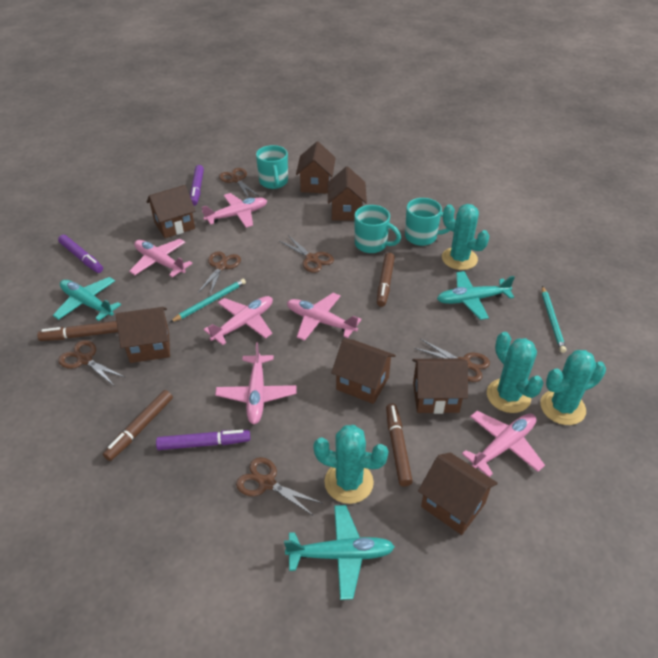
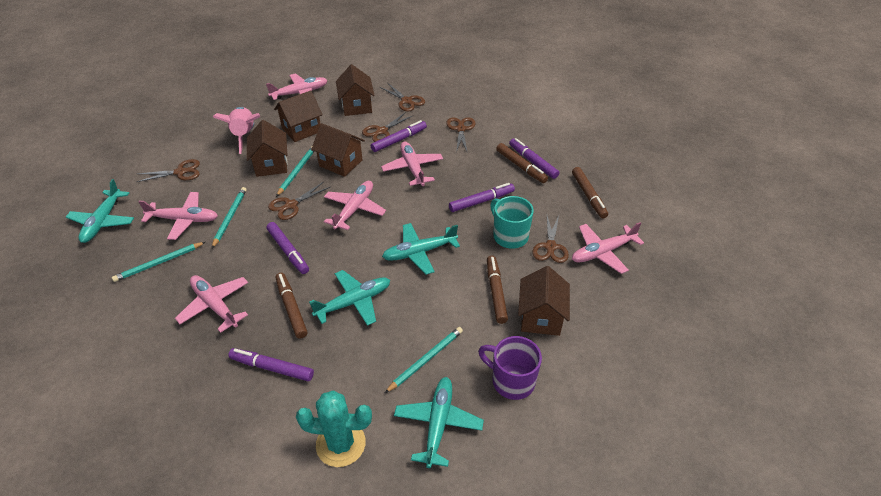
brown house: [116,307,170,363] [146,185,195,238] [296,142,336,194] [328,166,367,220] [331,339,396,404] [412,358,468,414] [418,453,498,535] = 7 -> [247,120,288,177] [274,90,323,142] [311,123,365,177] [336,65,375,116] [518,266,570,336] = 5
pink rocket: none = 0 -> [213,107,260,154] = 1
purple marker: [58,235,103,273] [156,430,250,450] [190,165,204,206] = 3 -> [228,348,314,381] [266,222,309,274] [371,120,427,152] [449,183,515,212] [509,138,559,179] = 5
purple mug: none = 0 -> [478,336,542,400] = 1
turquoise cactus: [313,425,389,504] [442,204,489,270] [487,332,544,413] [540,350,606,425] = 4 -> [296,390,372,467] = 1
turquoise mug: [256,145,288,189] [355,205,401,253] [405,198,450,246] = 3 -> [490,196,534,249] = 1
turquoise pencil: [170,279,246,322] [542,286,566,353] = 2 -> [112,242,205,282] [212,187,247,248] [276,147,314,197] [385,327,463,393] = 4
turquoise plane: [53,277,121,321] [284,505,395,600] [437,271,515,320] = 3 -> [66,179,134,243] [309,270,390,326] [382,223,460,275] [394,377,484,468] = 4

